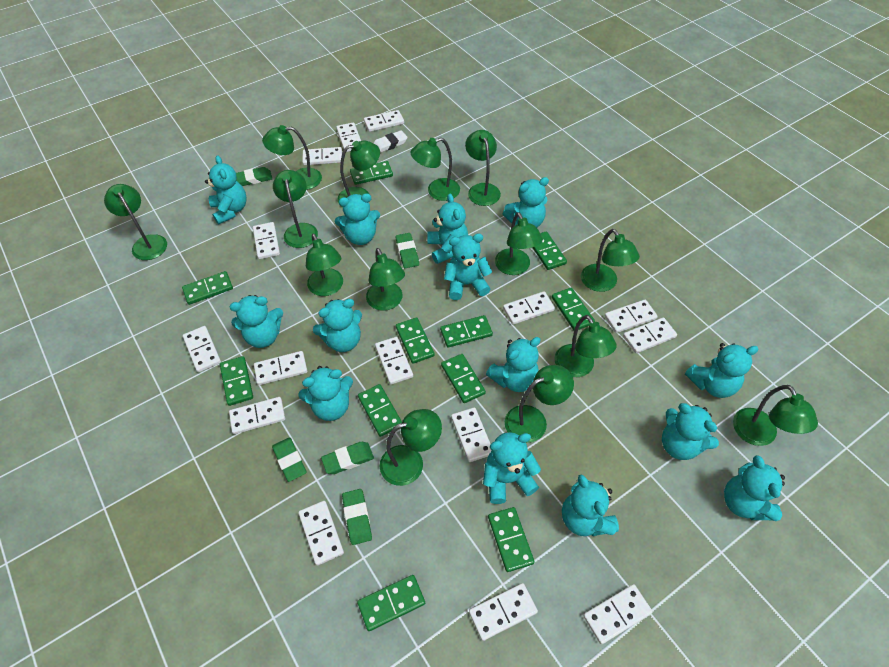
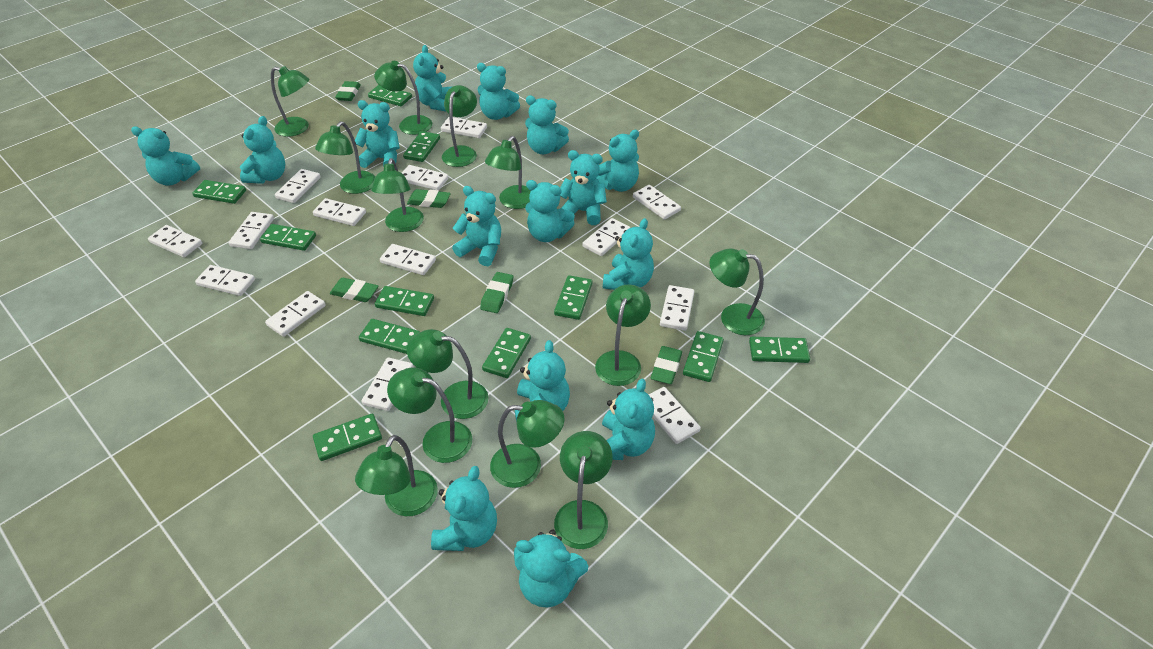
green lamp: [104,184,167,260] [262,125,322,190] [273,170,318,248] [306,234,343,296] [337,141,380,207] [366,248,405,311] [380,409,442,486] [411,138,460,201] [465,130,501,206] [495,212,543,275] [505,365,574,443] [554,315,617,377] [581,229,640,292] [733,385,818,446] = 14 -> [271,66,309,137] [315,122,375,194] [355,435,438,516] [371,158,424,232] [374,61,432,135] [387,367,472,463] [407,329,488,419] [442,85,477,167] [485,136,531,209] [490,400,564,488] [554,431,612,549] [595,284,651,386] [709,248,765,335] = 13
turquoise teddy bear: [205,155,247,225] [230,295,283,348] [298,366,353,421] [313,299,362,352] [335,193,380,245] [427,194,468,264] [444,233,492,300] [483,432,541,504] [486,337,541,392] [502,177,549,228] [562,475,619,536] [662,403,719,460] [685,343,758,398] [724,455,785,521] = 14 -> [131,127,200,186] [240,116,285,184] [355,100,400,168] [413,45,451,111] [431,466,497,551] [452,186,501,266] [477,63,520,120] [514,530,588,608] [515,340,570,422] [525,95,569,154] [525,180,575,242] [560,150,607,225] [597,130,639,192] [602,379,655,460] [603,218,654,290] = 15
white domino: [183,326,221,372] [229,397,285,434] [253,222,280,259] [254,351,307,385] [299,501,344,566] [302,147,342,165] [336,122,361,152] [364,110,404,132] [375,337,413,385] [451,407,492,462] [469,583,538,641] [503,291,555,325] [583,584,653,644] [604,300,658,333] [623,317,677,353] = 15 -> [148,225,202,257] [195,265,255,296] [229,212,274,249] [265,291,326,337] [275,169,321,203] [313,198,366,226] [361,358,413,411] [380,244,436,275] [402,165,449,190] [441,117,487,138] [582,218,630,256] [633,185,681,220] [649,387,701,444] [660,285,694,331] = 14
white eraser: [374,130,408,153] = 1 -> none = 0

